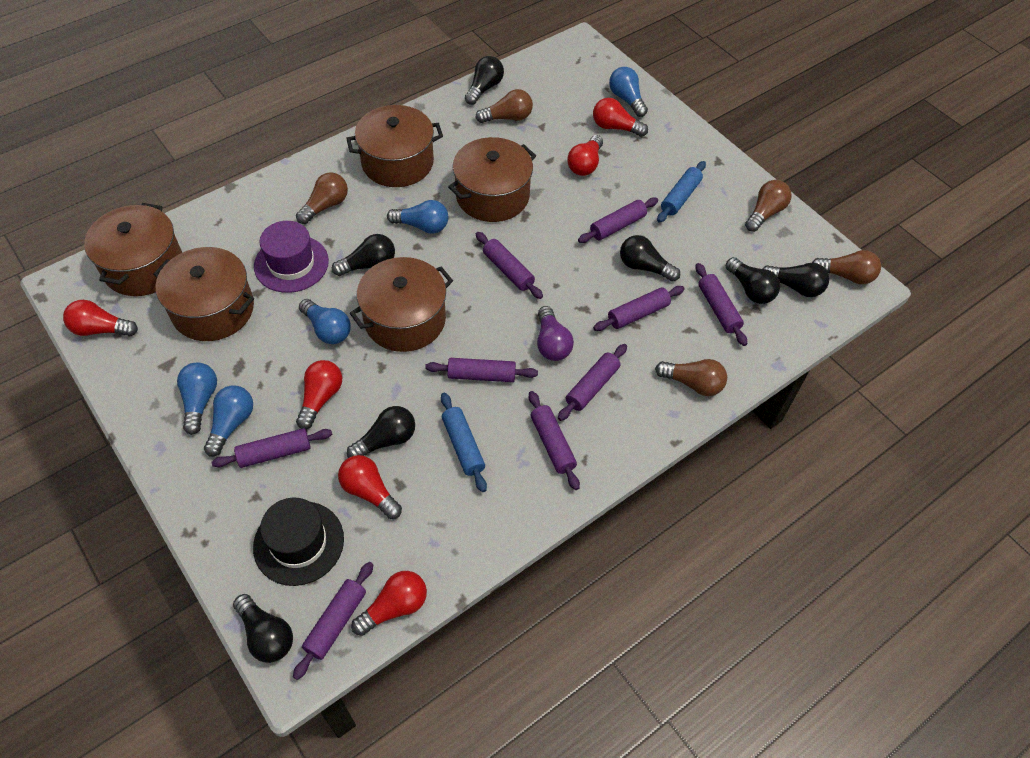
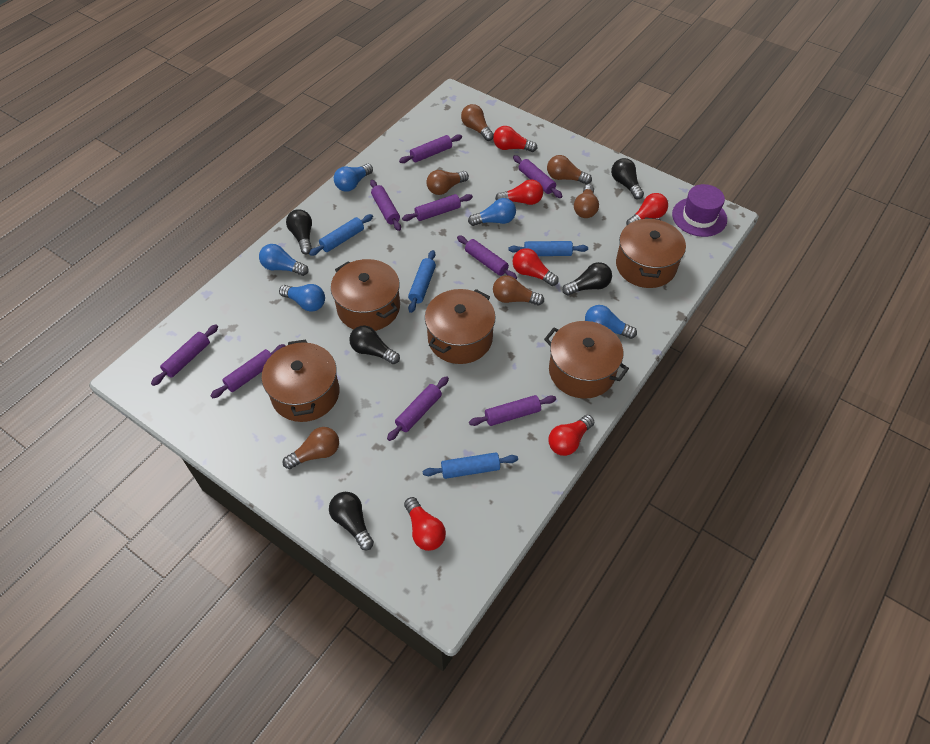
black hat: [253,498,344,586] = 1 -> none = 0
black light bulb: [233,594,293,663] [332,234,395,276] [347,406,415,458] [465,56,504,105] [620,235,680,282] [726,257,780,304] [762,263,829,297] = 7 -> [286,209,312,255] [329,492,374,550] [349,325,400,364] [562,262,612,296] [611,158,644,199] = 5
blue rolling pin: [441,393,487,492] [657,161,706,223] = 2 -> [309,214,373,256] [408,250,436,313] [423,452,518,479] [509,241,588,256] = 4
brown light bulb: [296,172,348,224] [475,89,533,123] [655,359,727,396] [745,180,792,232] [812,250,881,284] = 5 -> [283,427,339,469] [426,170,469,195] [461,104,494,141] [493,275,544,306] [547,155,592,185] [574,184,599,218] = 6
purple light bulb: [537,306,574,361] = 1 -> none = 0

